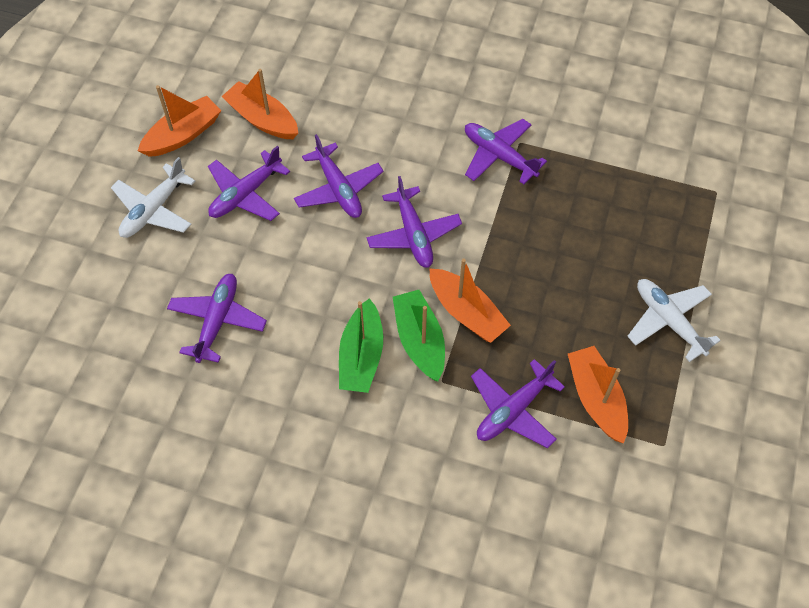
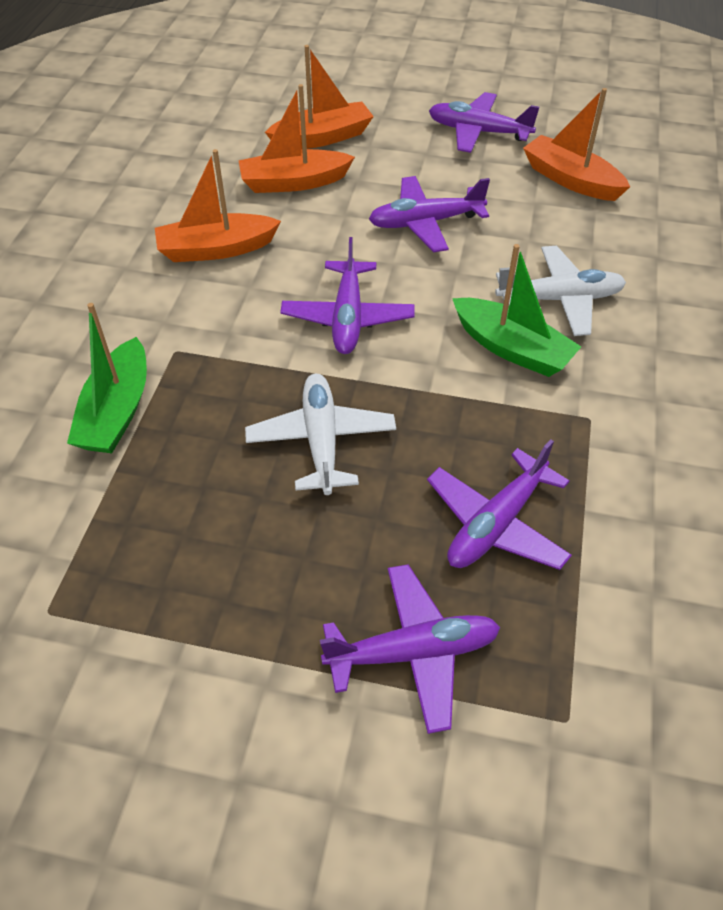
purple plane: [167,274,267,363] [208,146,290,221] [294,134,384,218] [366,176,462,268] [465,119,547,184] [471,359,565,448] = 6 -> [280,237,415,354] [320,564,500,734] [369,176,490,252] [427,439,572,570] [429,92,539,153] = 5

